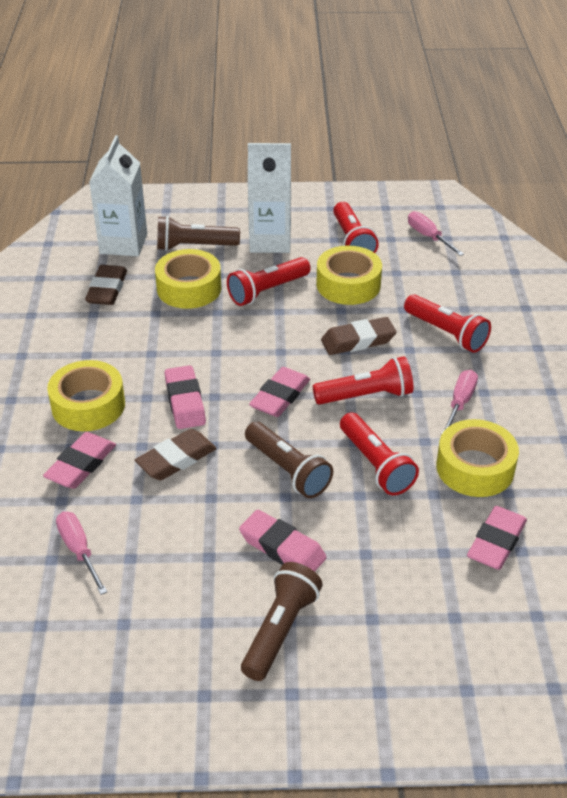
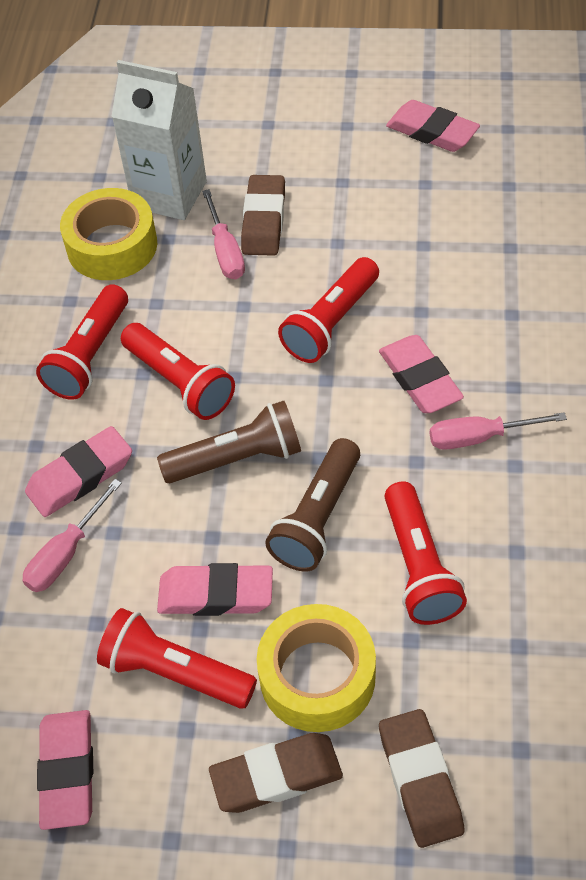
brown flashlight: [157,216,240,251] [241,562,323,681] [245,422,333,498] = 3 -> [157,401,301,483] [265,438,360,571] = 2
white carton: [89,135,147,257] [248,143,291,253] = 2 -> [111,60,207,220] = 1
yellow tape: [47,360,125,431] [155,249,221,309] [316,246,382,305] [436,419,519,497] = 4 -> [60,188,157,280] [257,604,376,732] = 2

